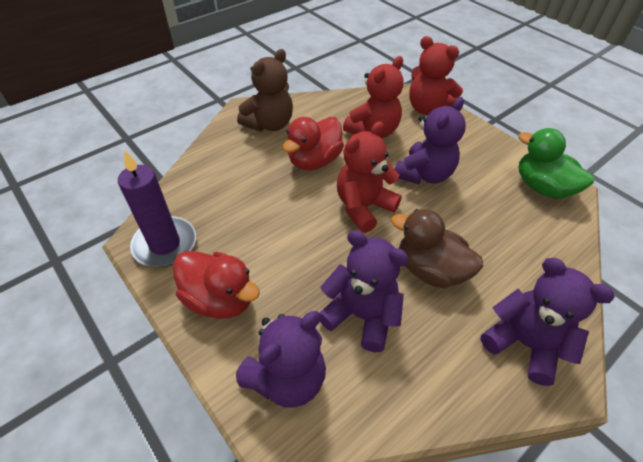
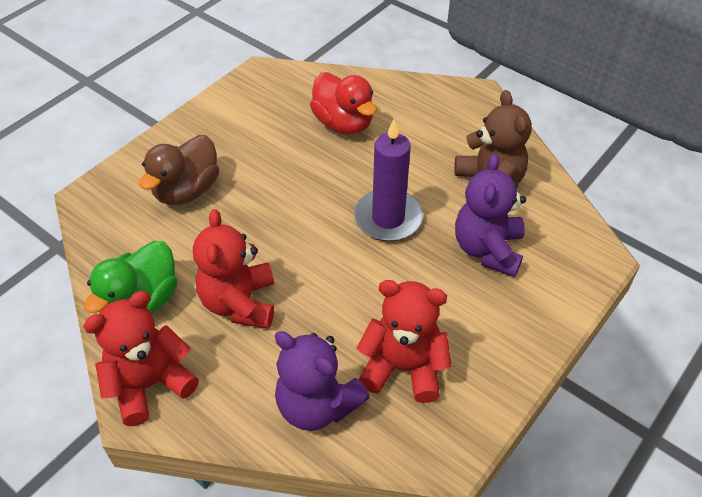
purple teddy bear: [236,311,326,408] [320,230,409,352] [395,97,466,184] [481,258,615,386] = 4 -> [275,331,370,431] [455,154,526,277] = 2
red duck: [173,251,260,319] [283,117,344,170] = 2 -> [310,72,376,135] = 1

